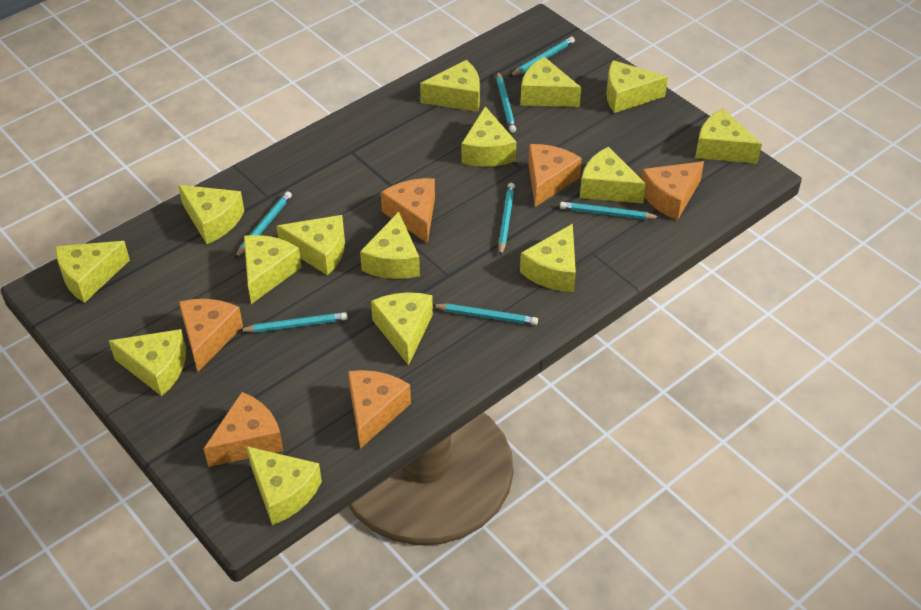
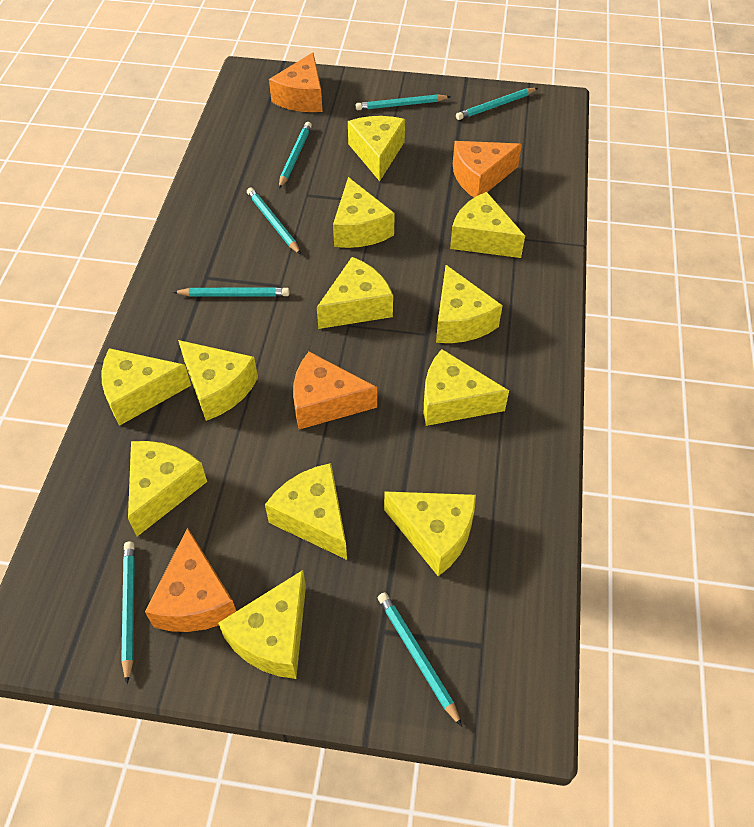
orange cheese: [179,299,243,372] [203,392,283,467] [348,370,411,449] [381,178,435,244] [528,144,582,207] [641,161,704,220] = 6 -> [145,527,236,632] [269,53,323,112] [293,352,377,429] [453,141,522,198] = 4
yellow cheese: [56,241,130,303] [109,329,186,396] [178,185,244,244] [244,235,302,304] [246,446,322,525] [276,215,345,275] [360,212,420,279] [371,292,433,366] [420,60,480,112] [461,106,516,167] [520,57,581,107] [520,224,576,292] [580,147,646,203] [606,60,668,113] [695,109,762,164] = 15 -> [101,348,191,426] [128,441,207,536] [178,340,258,421] [218,570,306,679] [265,463,347,560] [317,257,393,329] [333,177,395,248] [348,116,405,181] [384,491,476,576] [424,349,509,426] [436,265,503,343] [450,192,525,258] = 12

